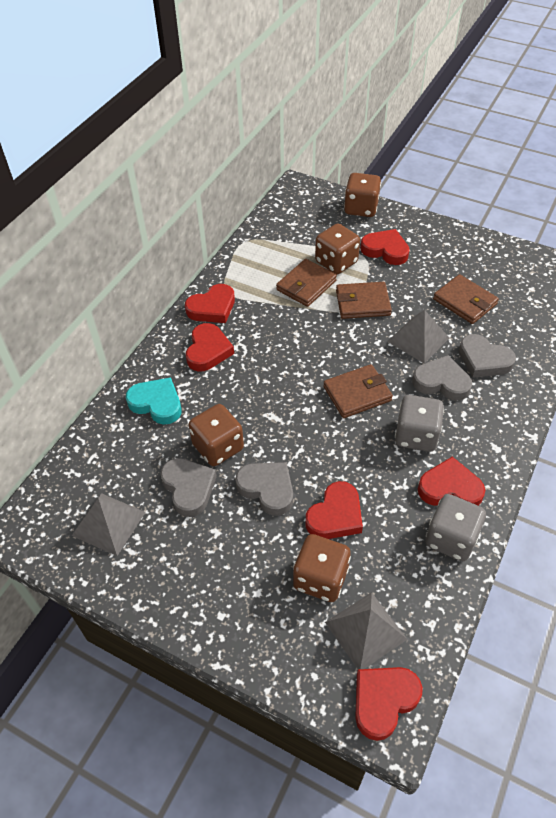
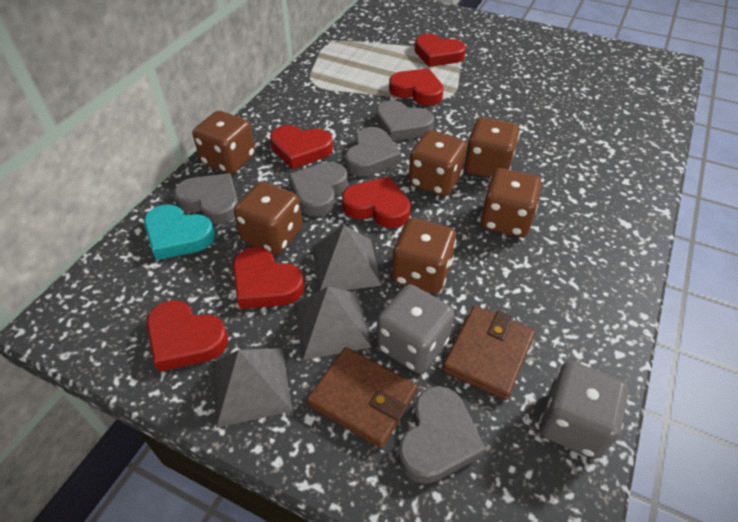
brown dice: [189,404,244,466] [293,534,351,602] [315,223,360,274] [344,173,381,217] = 4 -> [192,111,255,174] [234,182,302,255] [392,218,456,294] [408,130,467,196] [464,117,520,178] [480,168,541,237] = 6
brown wallet: [276,259,337,307] [323,364,393,418] [336,282,392,319] [433,274,499,324] = 4 -> [307,347,417,449] [442,306,535,400] = 2
grey heart: [160,458,217,517] [236,462,293,516] [412,355,472,401] [459,334,516,378] = 4 -> [174,173,238,224] [289,162,348,217] [345,127,402,177] [376,100,434,141] [398,386,486,484] = 5

